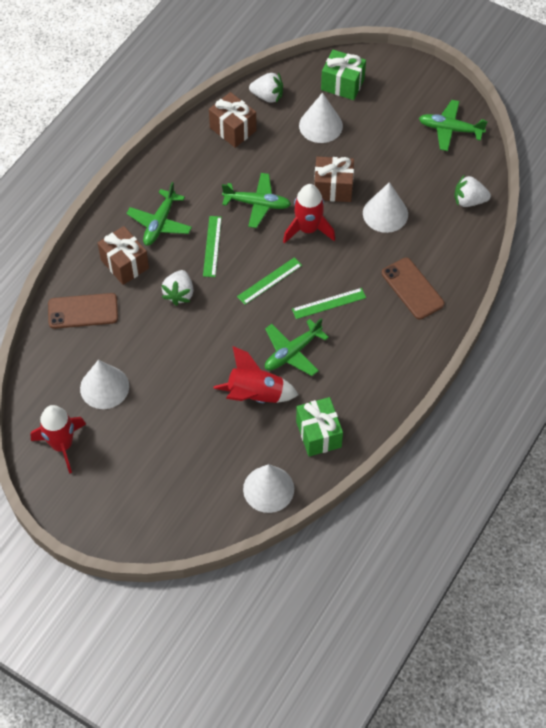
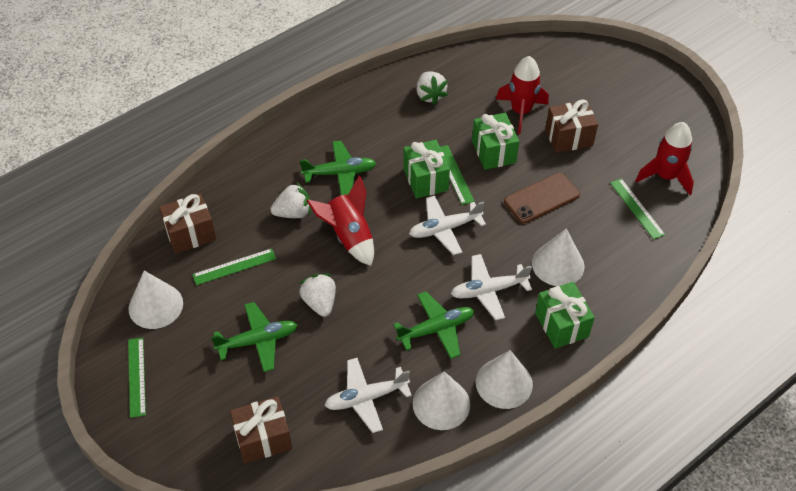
brown phone: [48,293,118,329] [382,258,445,320] = 2 -> [504,173,580,224] = 1
green gift: [296,397,343,457] [321,50,366,100] = 2 -> [403,140,450,199] [472,113,519,170] [535,282,595,349] = 3
green plane: [126,182,192,246] [222,173,291,228] [265,318,329,376] [419,100,488,151] = 4 -> [211,302,297,372] [300,141,376,195] [393,291,474,359] = 3
green ruler: [203,216,222,277] [237,257,302,305] [292,288,366,319] = 3 -> [128,337,146,418] [192,248,276,285] [440,145,475,205] [610,178,665,239] = 4
white plane: none = 0 -> [324,358,412,433] [409,195,486,255] [451,254,532,320] = 3

